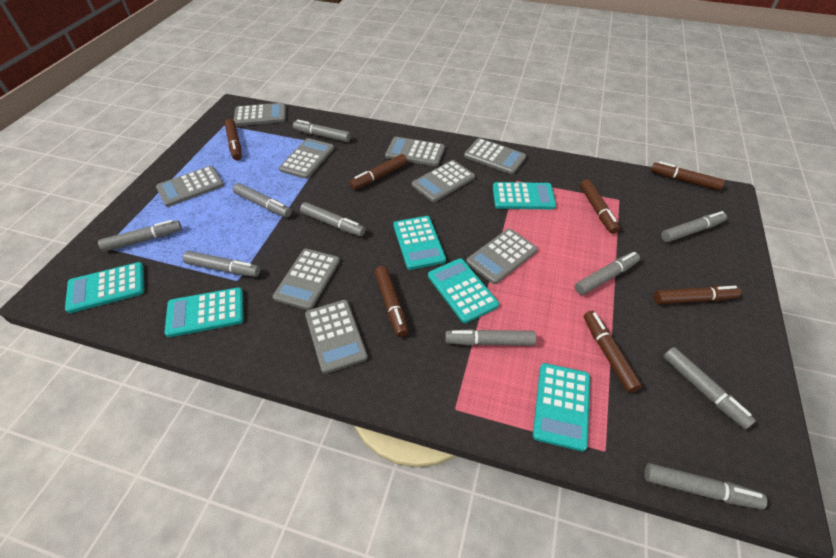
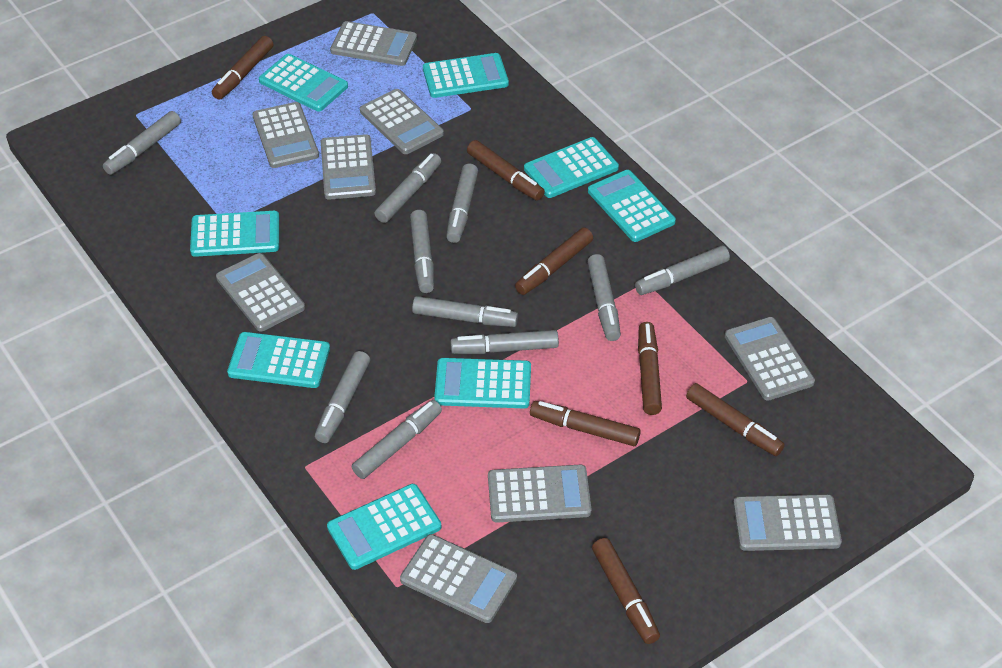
turquoise calculator: [65,262,144,313] [165,287,244,337] [393,216,446,270] [428,258,499,323] [493,182,556,209] [533,363,590,451] = 6 -> [190,211,279,257] [227,332,330,388] [259,54,348,112] [327,484,441,570] [423,53,509,98] [434,358,531,408] [524,137,619,198] [588,170,676,242] = 8

